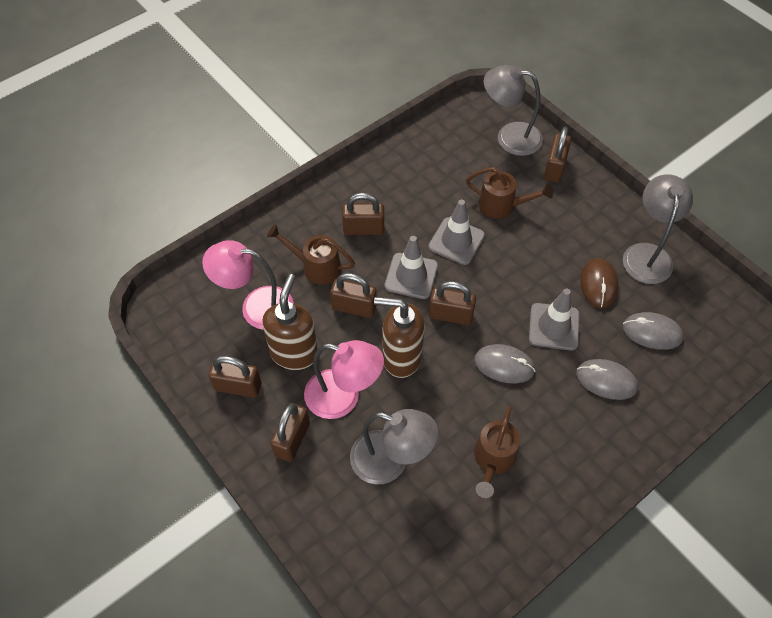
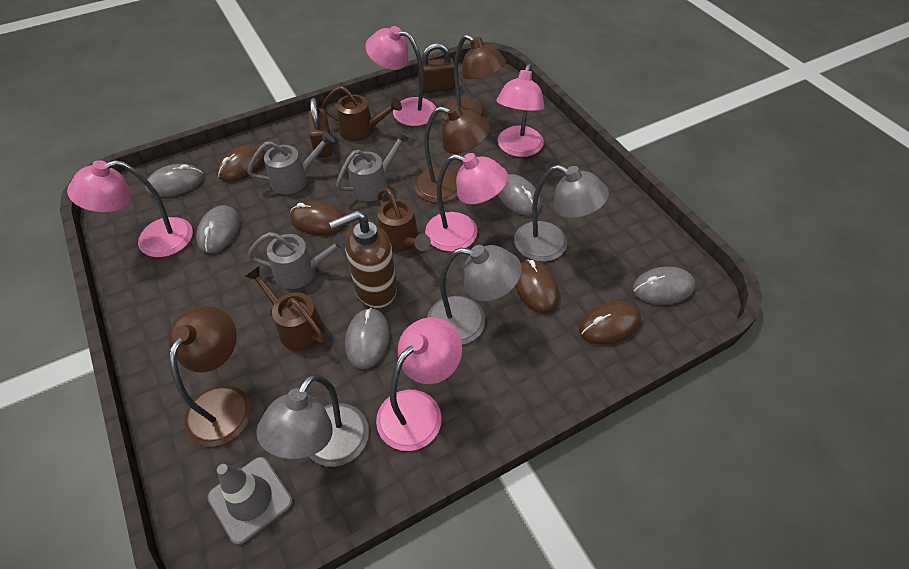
brown lamp: none = 0 -> [168,306,251,447] [414,105,490,203] [441,34,506,121] = 3
brown mouse: [580,258,618,308] = 1 -> [217,145,266,182] [290,201,346,235] [515,259,559,313] [579,301,641,345] = 4
brown padlock: [208,356,261,398] [270,403,310,462] [330,273,377,318] [342,192,384,235] [429,281,476,325] [544,127,571,183] = 6 -> [308,98,332,158] [418,43,455,93] = 2
brown soap dispenser: [262,274,318,370] [374,297,425,378] = 2 -> [329,210,397,308] = 1
grey mouse: [474,344,536,384] [576,359,638,400] [623,312,684,350] = 3 -> [145,164,204,197] [196,205,240,253] [345,308,390,369] [497,174,541,216] [632,267,695,305] = 5
grey traffic cone: [384,236,438,299] [428,199,485,265] [529,288,580,351] = 3 -> [207,457,293,545] = 1
grey watering can: none = 0 -> [247,131,335,194] [248,232,346,289] [336,130,410,202] = 3
pink lamp: [202,240,294,330] [304,340,384,419] = 2 -> [67,160,193,257] [365,26,436,126] [376,317,462,451] [425,153,508,252] [496,64,544,157] = 5

